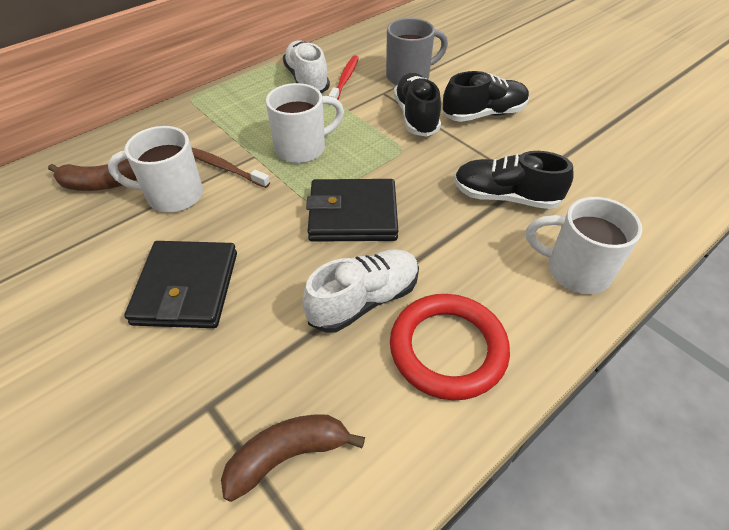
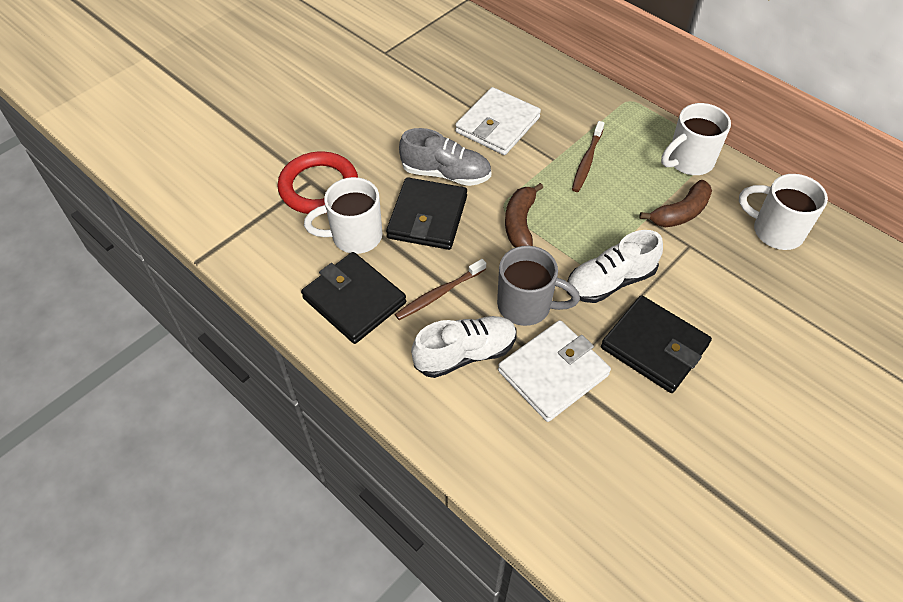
black shoe: [394,73,441,137] [443,71,529,122] [454,151,574,209] = 3 -> none = 0
black wallet: [124,241,237,328] [306,179,398,242] = 2 -> [301,252,406,344] [386,177,467,250] [601,295,712,393] = 3
brown toothbrush: [191,147,270,188] = 1 -> [395,259,486,320] [572,121,604,192] = 2
grey shoe: none = 0 -> [399,128,491,186] = 1
red toothbrush: [329,55,359,100] = 1 -> none = 0
white wallet: none = 0 -> [455,87,541,155] [498,320,611,422] = 2

